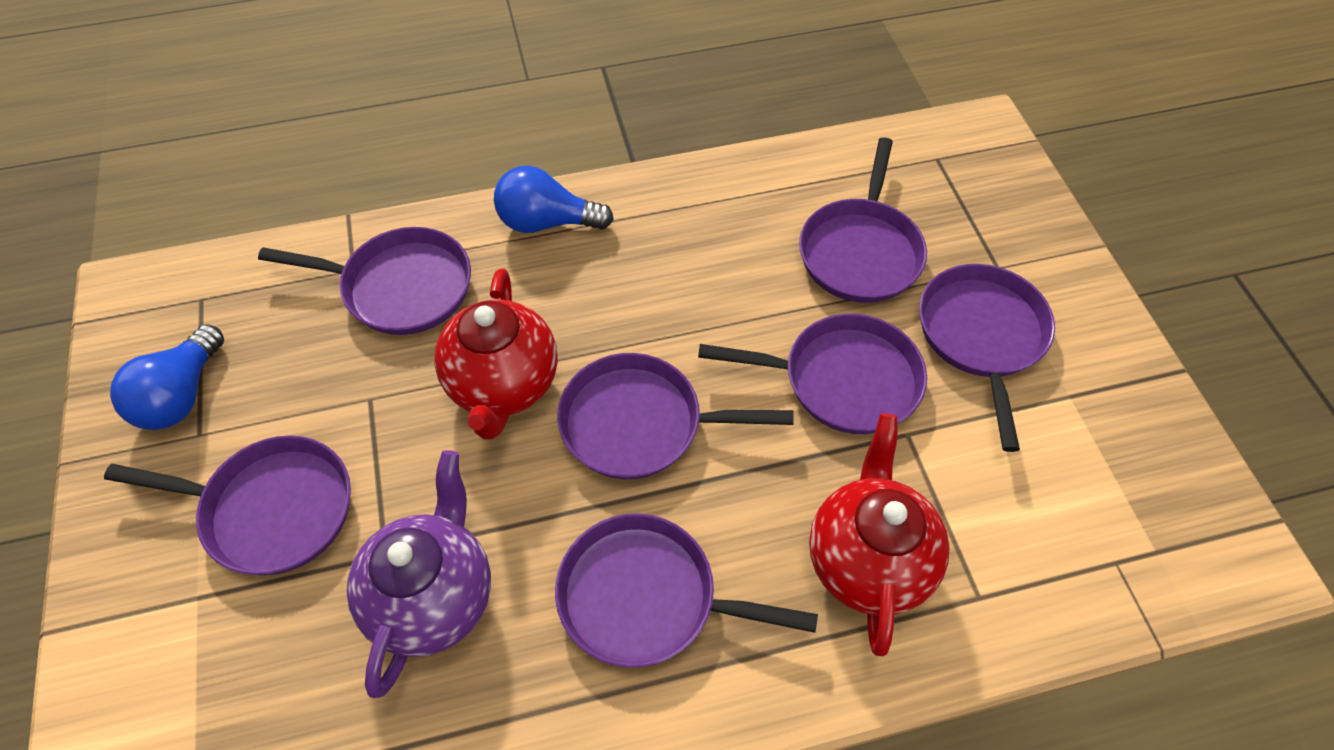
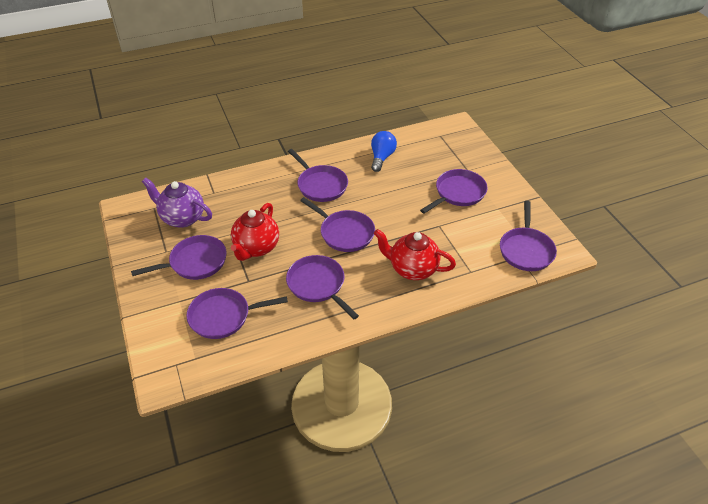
blue light bulb: [110,324,224,430] [494,166,614,233] = 2 -> [371,131,397,172] = 1

